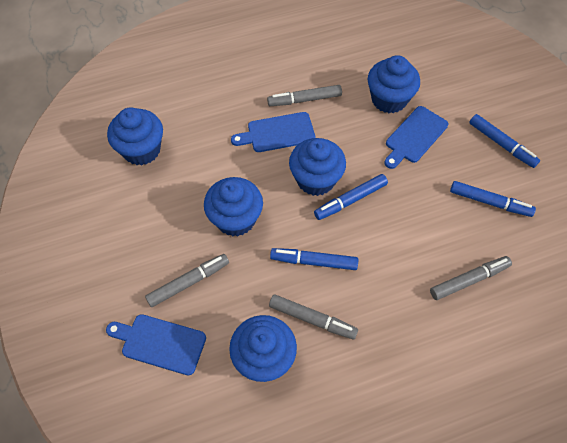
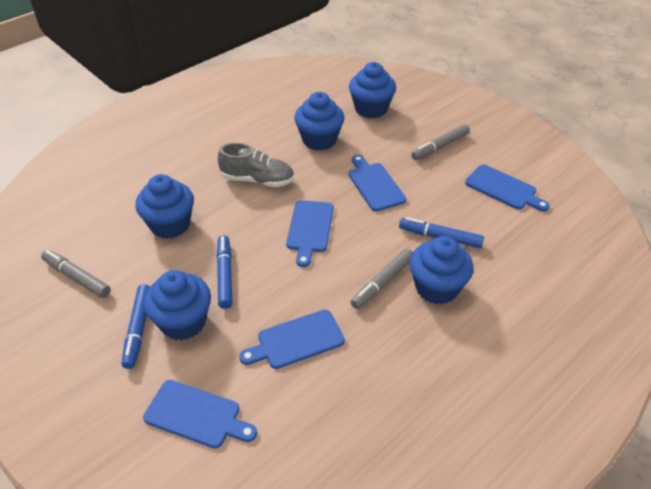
blue cutting board: [106,314,206,375] [231,112,316,152] [384,106,448,169] = 3 -> [143,380,257,448] [239,310,345,369] [286,200,334,267] [349,155,406,211] [465,164,550,211] = 5
blue marker: [270,248,358,270] [314,174,388,220] [450,181,536,217] [469,114,540,168] = 4 -> [122,284,150,369] [216,235,232,309] [399,217,484,248] = 3
grey marker: [145,254,229,307] [267,85,342,106] [269,294,358,340] [430,256,512,300] = 4 -> [41,250,111,298] [351,249,413,309] [411,124,470,160] = 3
grey shoe: none = 0 -> [218,143,294,187] = 1

